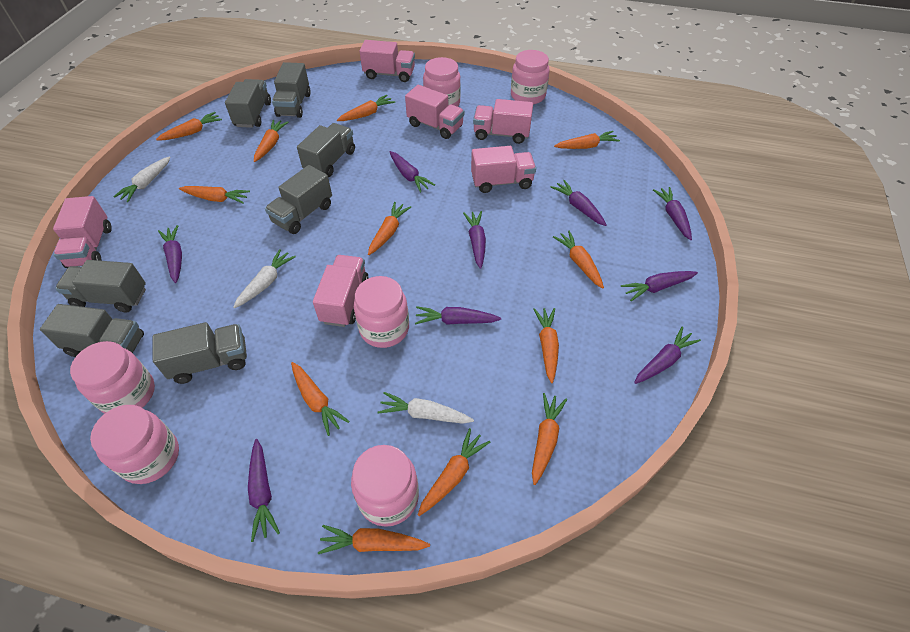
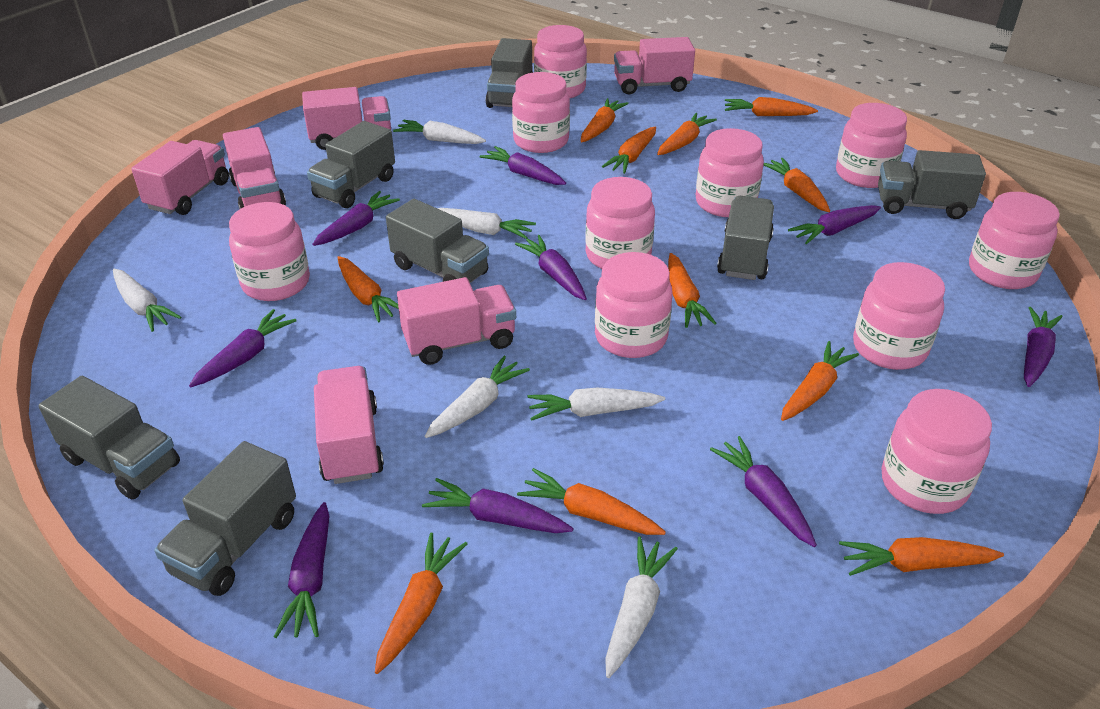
orange carrot: [156,112,222,141] [179,186,250,204] [254,120,288,162] [291,362,350,436] [318,525,430,554] [337,95,395,121] [368,202,411,255] [418,428,490,516] [532,393,567,485] [533,308,559,383] [553,230,604,288] [554,131,620,149] = 12 -> [337,256,399,323] [375,532,468,674] [517,468,666,535] [581,98,629,142] [602,127,656,174] [657,113,717,155] [668,253,717,328] [725,97,818,116] [764,158,830,212] [781,341,859,421] [839,537,1004,576] = 11
pink jar: [70,341,155,414] [90,405,179,484] [351,445,419,527] [354,276,409,348] [423,57,461,107] [511,50,550,104] = 6 -> [229,202,310,301] [512,72,570,153] [534,25,587,99] [585,177,655,269] [595,252,673,358] [696,128,764,217] [836,103,907,188] [853,262,945,370] [881,389,992,514] [969,192,1060,289] = 10
white carrot: [113,156,171,202] [233,249,296,308] [377,392,474,424] = 3 -> [113,269,181,332] [393,120,486,144] [425,356,530,438] [437,208,536,239] [527,388,665,421] [605,536,678,678] = 6

